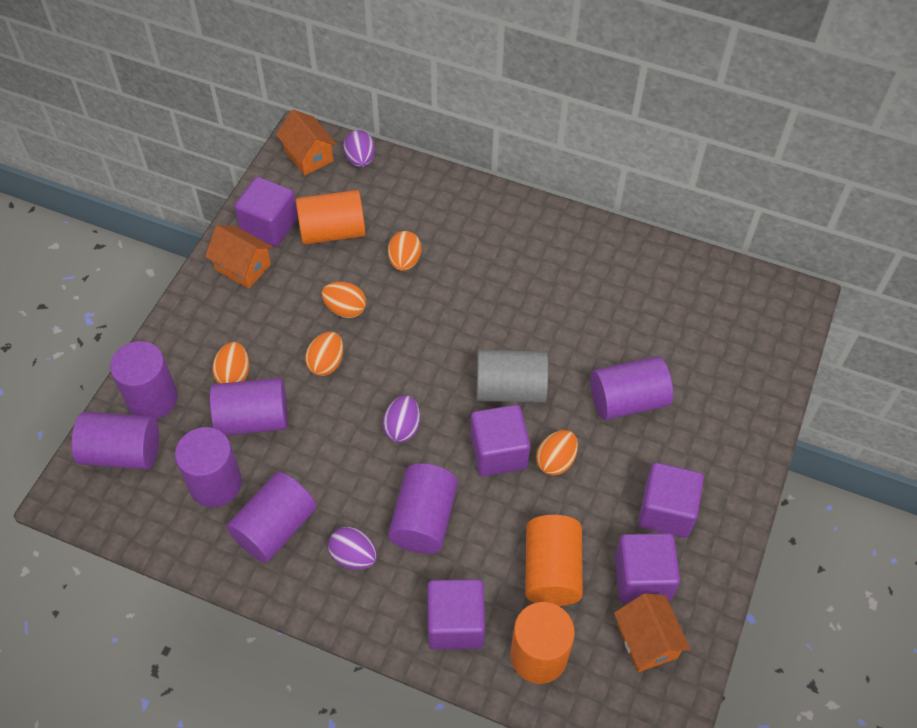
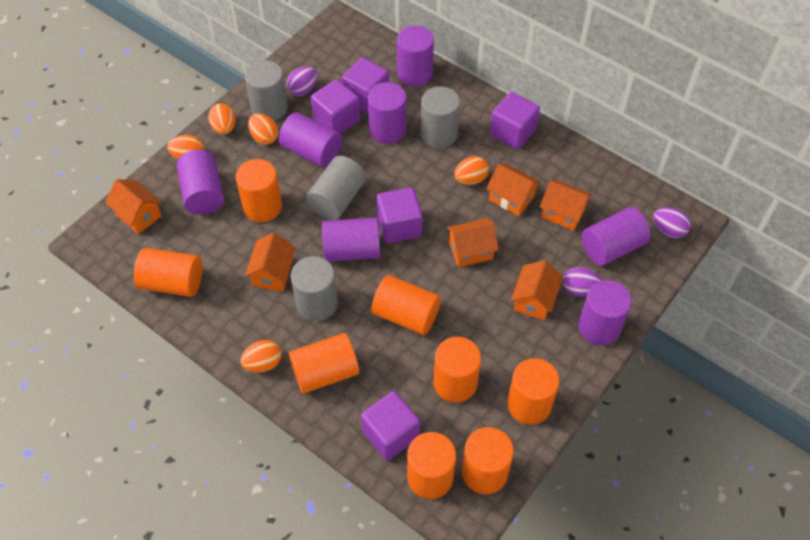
grey cylinder: [477,350,548,403] = 1 -> [245,60,288,121] [291,256,338,321] [306,156,366,220] [421,86,460,148] = 4
orange cylinder: [296,190,366,245] [511,602,575,684] [525,515,583,606] = 3 -> [134,248,202,297] [236,159,282,222] [289,333,359,393] [371,275,441,335] [407,432,456,499] [434,337,481,403] [462,427,514,494] [507,358,559,425] = 8
orange house: [205,226,273,289] [276,109,337,175] [614,593,691,672] = 3 -> [105,179,162,234] [245,233,295,291] [447,218,499,267] [486,164,541,216] [511,260,563,320] [540,179,592,231] = 6

